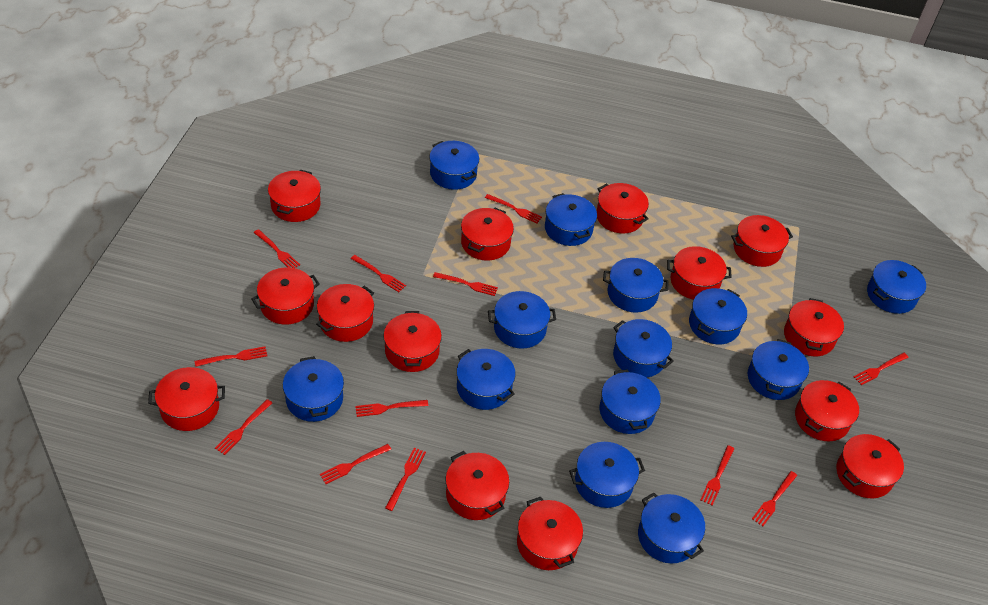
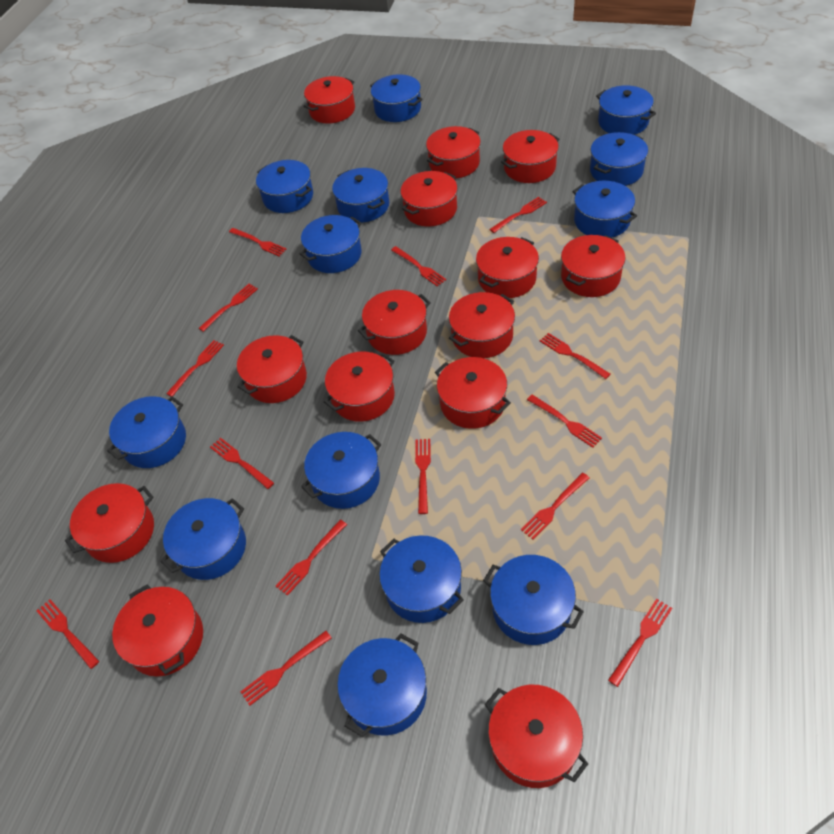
red fork: [195,346,267,367] [215,399,272,455] [253,229,300,268] [320,444,391,484] [351,255,406,292] [355,400,428,417] [385,448,426,511] [433,272,498,296] [485,194,542,223] [700,445,734,505] [752,471,797,526] [854,353,909,385] = 12 -> [36,599,99,669] [166,340,224,397] [199,284,258,332] [210,438,274,489] [229,228,287,256] [241,631,331,706] [276,520,347,596] [391,246,446,286] [415,439,431,514] [489,197,547,233] [521,473,589,540] [527,395,602,448] [540,333,611,379] [608,599,672,687] = 14

